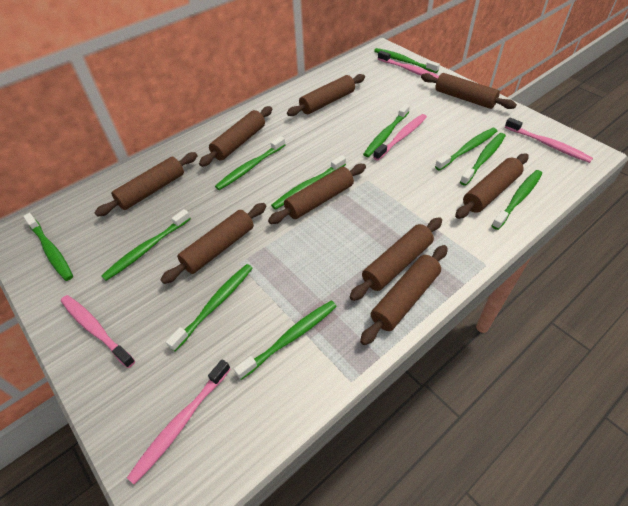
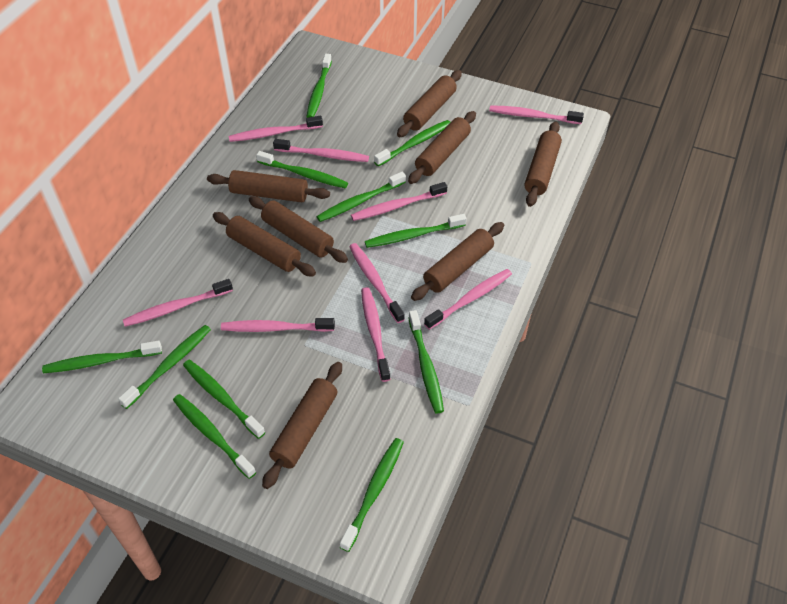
brown rolling pin: [95,152,198,217] [161,203,266,284] [199,106,272,167] [268,164,366,224] [287,74,365,116] [349,217,442,301] [360,245,448,345] [421,73,517,109] [455,153,529,219] = 9 -> [207,170,330,202] [213,212,316,276] [249,196,348,263] [262,362,342,489] [397,70,462,137] [408,111,476,184] [411,222,504,301] [524,121,562,207] = 8
pink toothbrush: [61,295,135,368] [127,360,231,485] [373,114,427,161] [378,51,439,78] [505,117,593,163] = 5 -> [123,279,233,327] [221,318,335,332] [229,116,323,142] [273,139,369,162] [349,243,405,323] [351,182,447,221] [361,287,391,382] [424,269,512,330] [489,105,584,124] = 9

